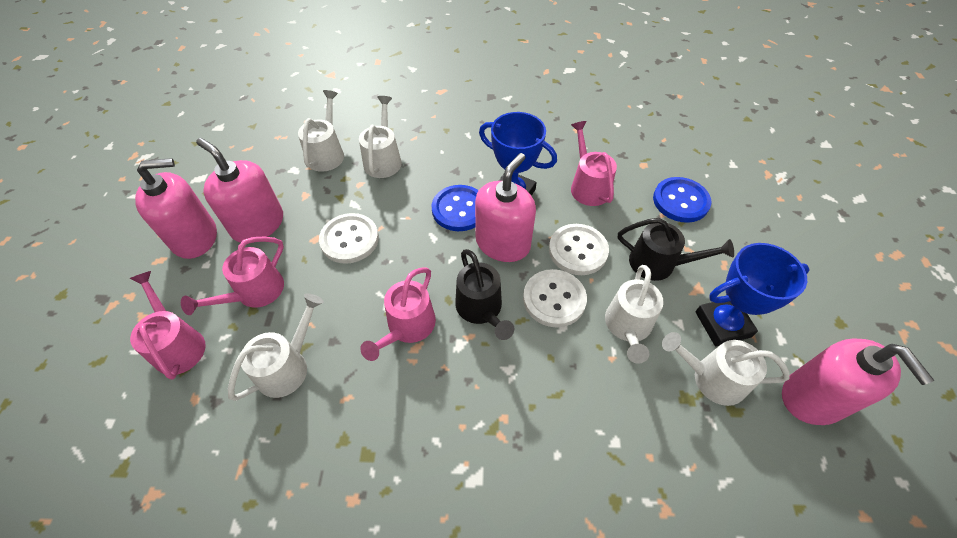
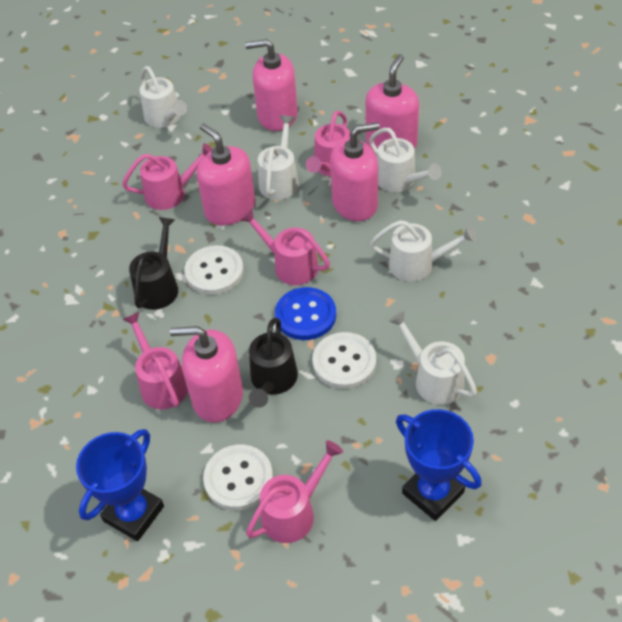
blue button: [432,185,479,231] [653,177,712,223] = 2 -> [275,287,336,340] = 1
pink soap dispenser: [135,158,217,259] [196,138,283,243] [475,153,536,262] [782,338,935,425] = 4 -> [170,326,243,423] [197,123,255,226] [245,39,298,131] [330,122,380,221] [365,54,419,150] = 5
pink watering can: [129,271,206,380] [181,237,284,315] [360,267,436,361] [571,121,617,206] = 4 -> [122,143,212,210] [123,312,188,409] [240,209,330,285] [246,440,343,543] [306,111,350,177] = 5

